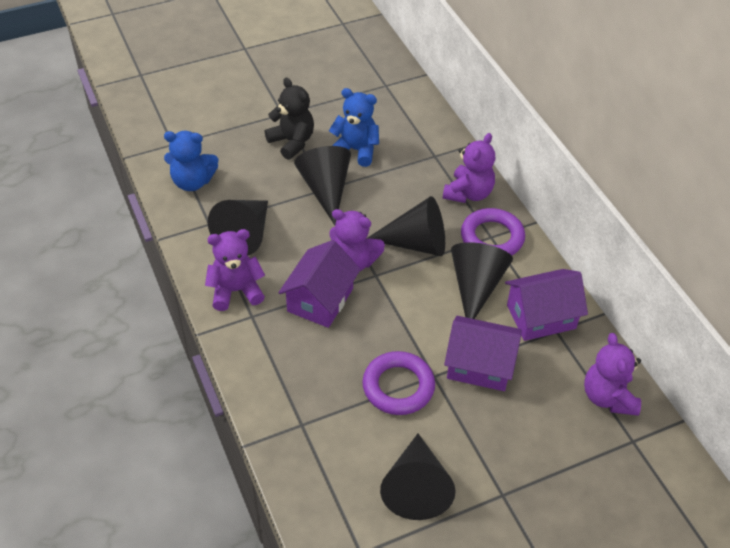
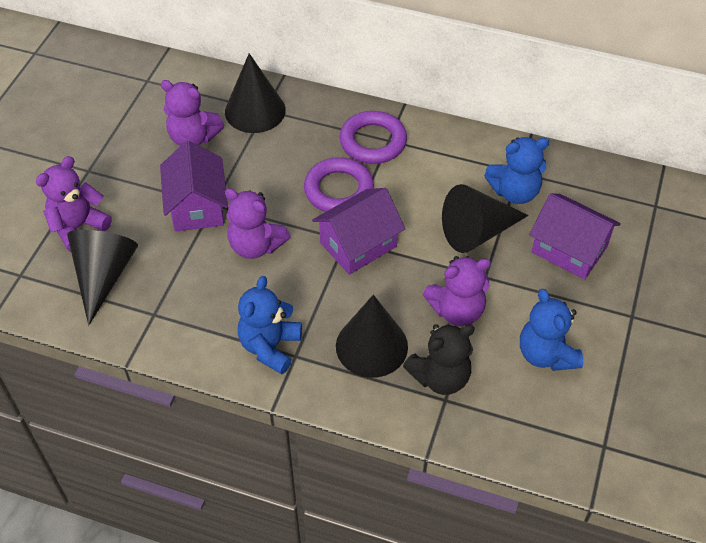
black cone: [208,200,268,255] [294,146,351,225] [366,196,445,256] [380,434,456,520] [451,242,513,319] = 5 -> [67,230,138,325] [225,53,286,133] [336,295,408,378] [442,184,529,253] = 4
blue teddy bear: [164,131,218,191] [329,88,379,167] = 2 -> [238,276,302,374] [484,137,549,204] [520,289,583,371] = 3

